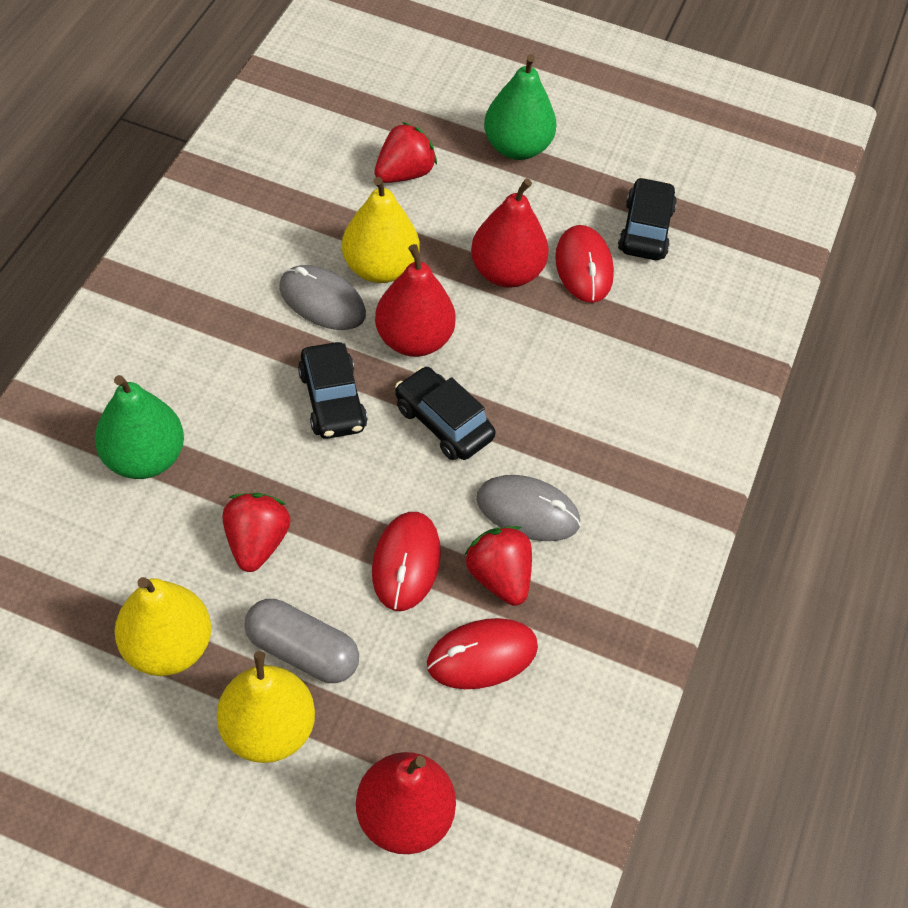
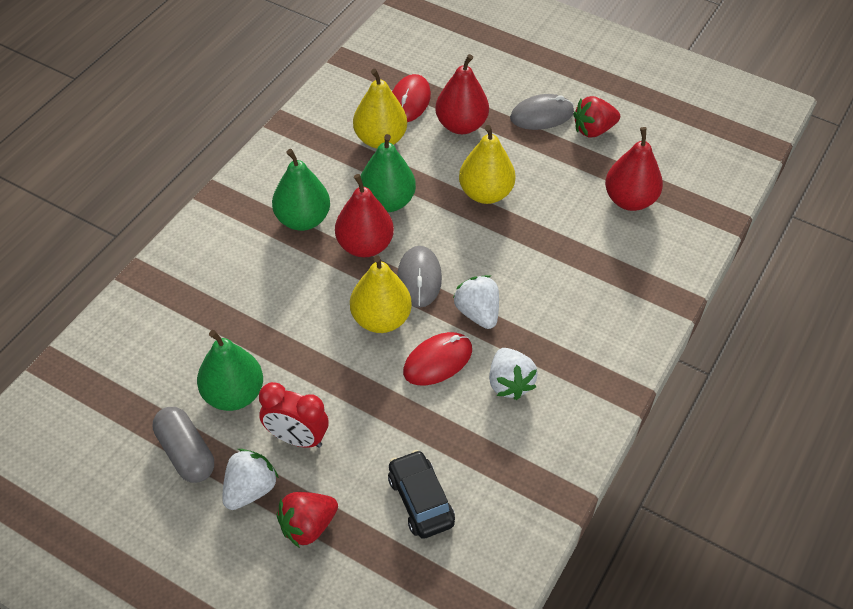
black car: [298,342,367,439] [395,366,496,460] [618,177,677,260] = 3 -> [388,450,455,539] = 1
green pear: [95,375,184,479] [484,54,557,160] = 2 -> [197,330,263,411] [272,149,330,231] [361,134,416,212] = 3
red clock: none = 0 -> [259,382,329,448] = 1
red mouse: [372,512,441,611] [427,618,538,689] [555,225,614,303] = 3 -> [392,74,431,122] [403,332,472,386] = 2
red strawberry: [223,493,291,572] [375,122,437,183] [464,526,532,606] = 3 -> [277,492,338,548] [573,96,620,138] = 2
white strawberry: none = 0 -> [222,449,279,510] [453,275,499,329] [489,348,538,400] = 3

